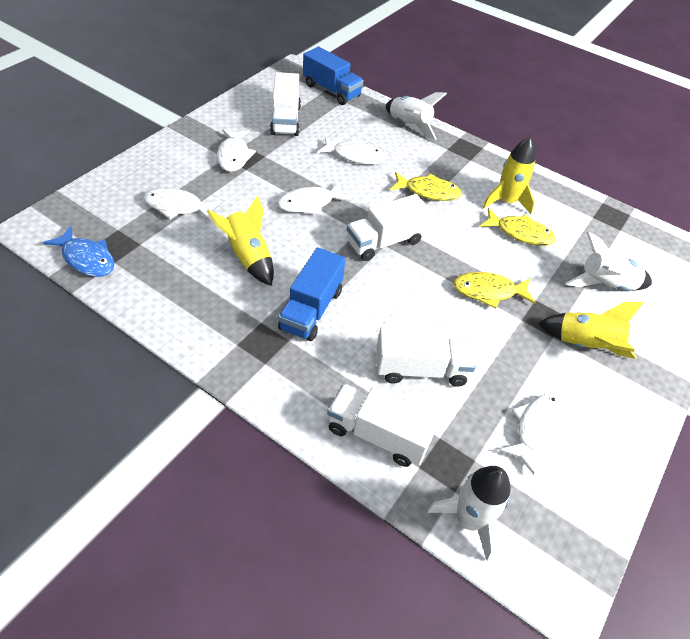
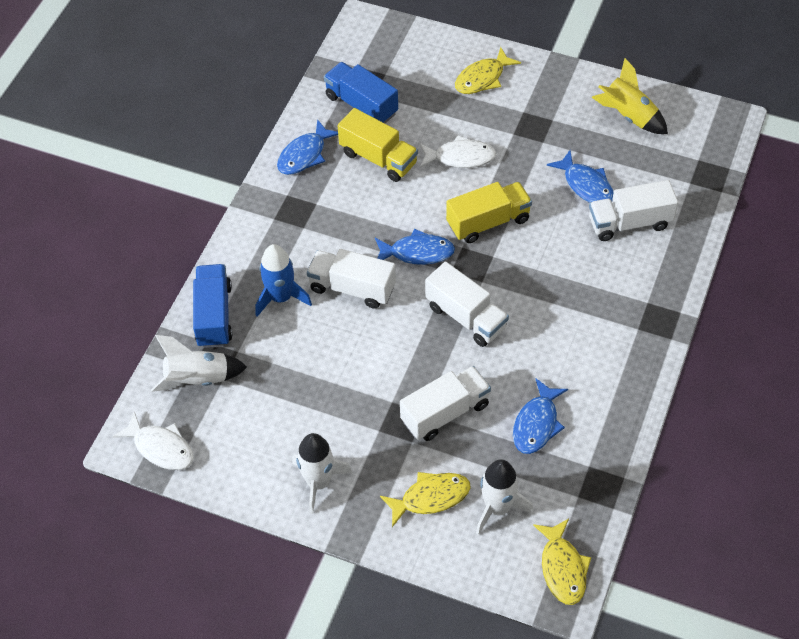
blue fish: [43,226,114,277] = 1 -> [277,119,338,175] [375,229,455,265] [513,379,568,454] [547,150,614,203] = 4
blue rocket: none = 0 -> [255,244,312,317] = 1
white fish: [143,188,221,222] [217,129,256,172] [277,182,351,215] [317,137,386,165] [499,394,570,475] = 5 -> [112,412,194,470] [420,135,496,168] = 2
yellow rocket: [207,195,274,286] [483,137,536,214] [538,302,644,359] = 3 -> [592,58,668,134] = 1
yellow truck: none = 0 -> [337,108,418,182] [446,182,532,243] = 2

